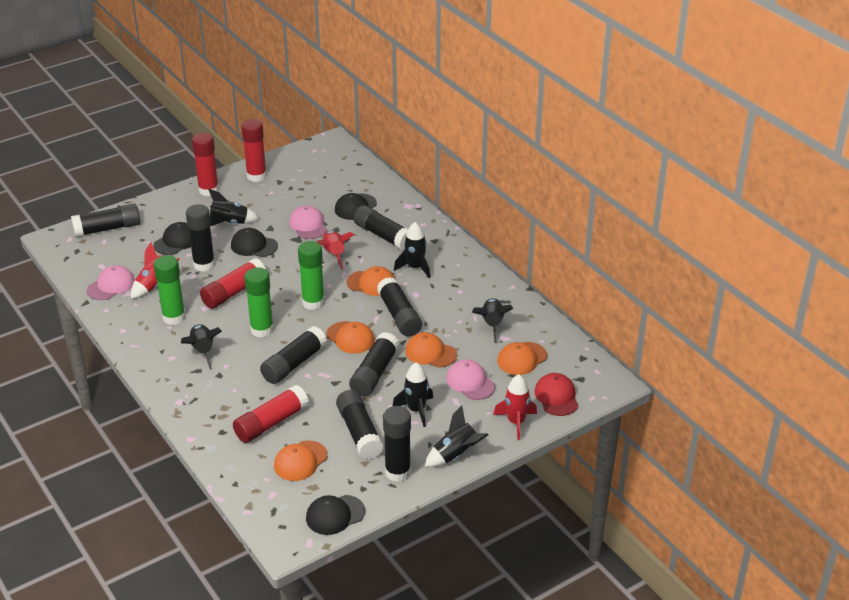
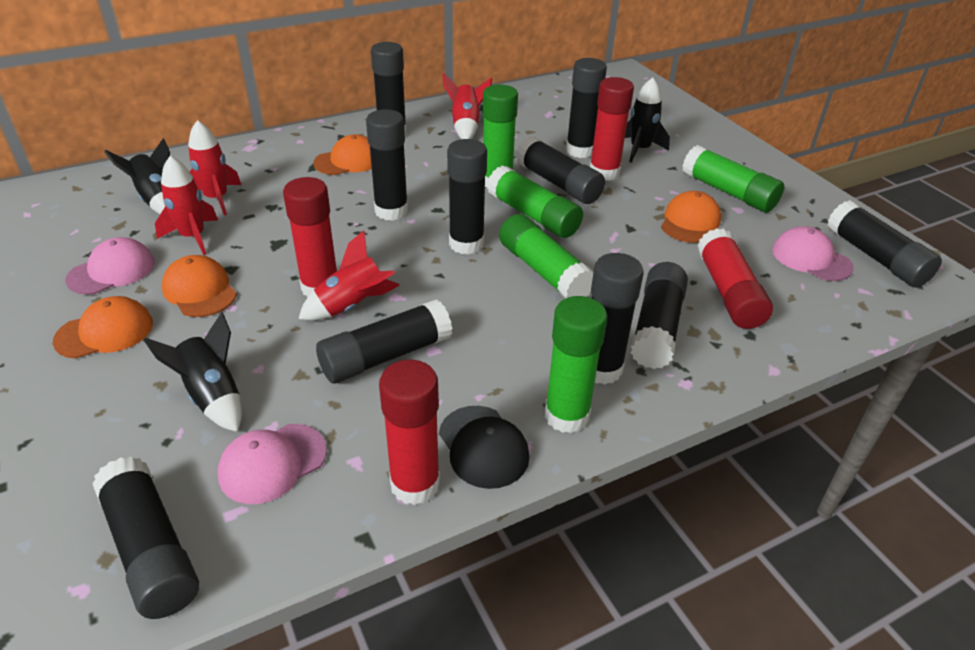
black cap: [153,222,191,255] [231,228,278,257] [306,495,365,535] [335,193,377,220] = 4 -> [439,406,530,489] = 1
black glue stick: [71,204,141,237] [186,204,215,272] [260,326,327,384] [336,390,384,459] [349,332,399,397] [354,205,408,251] [377,277,422,337] [383,406,411,482] = 8 -> [92,457,199,619] [316,299,453,383] [366,109,408,221] [371,42,406,135] [447,139,487,255] [516,136,605,204] [566,58,607,158] [591,253,644,384] [630,262,688,369] [827,200,942,287] = 10
black rocket: [181,324,222,369] [208,189,259,226] [393,362,433,427] [394,222,430,278] [425,406,489,467] [472,298,513,343] = 6 -> [104,138,170,214] [144,312,242,432] [625,77,670,163] = 3
green glue stick: [154,255,186,325] [244,267,274,338] [298,241,325,310] = 3 -> [483,85,518,187] [487,165,583,238] [499,214,594,299] [545,296,607,433] [682,145,784,213] = 5
orange cap: [274,441,328,481] [326,321,375,354] [346,266,395,296] [405,332,457,368] [497,342,547,375] = 5 -> [53,296,153,359] [162,255,237,317] [313,134,372,175] [661,191,721,243] = 4
red cap: [534,373,578,416] = 1 -> none = 0
red rocket: [131,243,180,299] [317,231,354,270] [493,374,537,440] = 3 -> [155,156,218,255] [188,120,241,215] [299,230,400,321] [442,73,492,139] = 4

